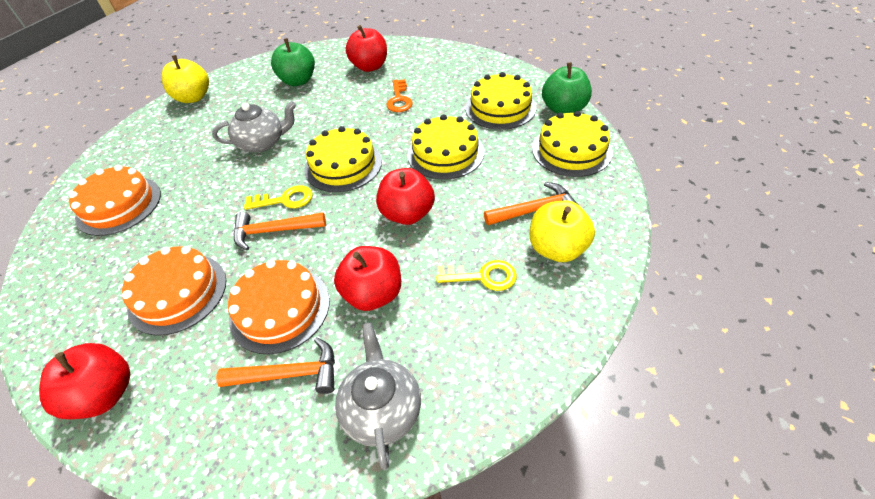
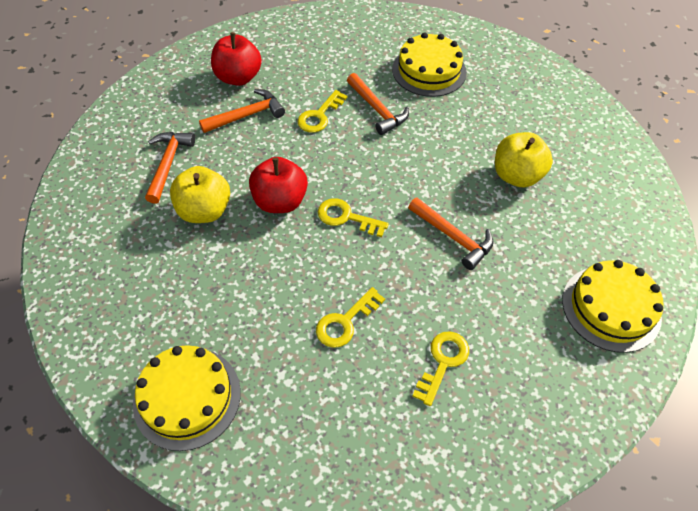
green apple: [271,38,315,86] [542,62,592,114] = 2 -> none = 0
grey teapot: [212,101,296,153] [335,322,421,470] = 2 -> none = 0
orange cake: [69,165,161,236] [122,246,226,336] [228,260,330,354] = 3 -> none = 0
orange hammer: [216,337,335,394] [234,212,326,251] [484,182,578,225] = 3 -> [145,132,195,204] [199,89,285,133] [347,73,409,135] [408,197,494,270] = 4
orange key: [386,79,413,112] = 1 -> none = 0
red apple: [39,343,130,419] [334,246,401,311] [346,25,387,72] [376,168,435,225] = 4 -> [211,32,262,86] [249,157,308,213] = 2
yellow cake: [304,126,382,192] [407,114,484,180] [465,72,536,130] [532,111,613,177] = 4 -> [133,345,241,451] [392,32,467,97] [562,260,664,353] = 3
yellow key: [244,185,313,210] [436,260,517,291] = 2 -> [297,90,348,133] [316,287,385,348] [318,198,389,237] [412,331,469,406] = 4

